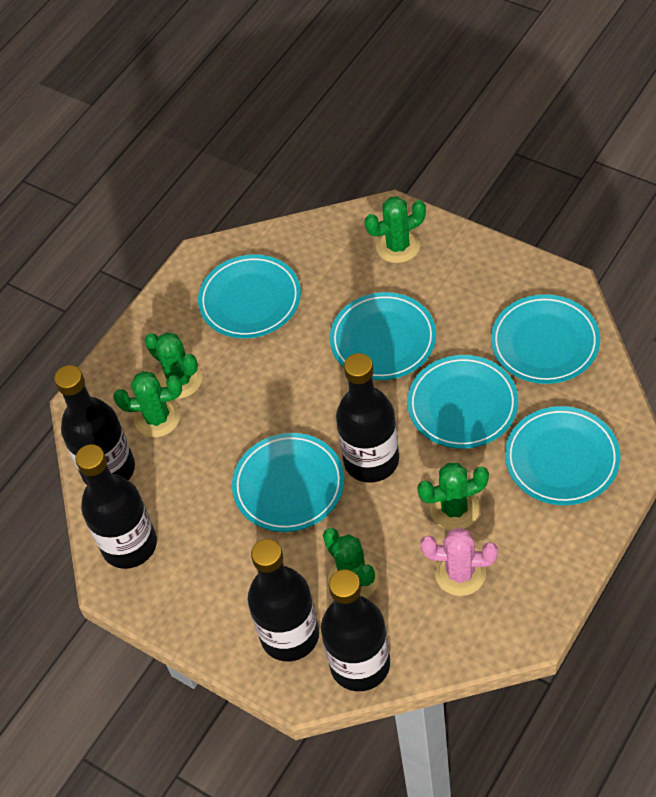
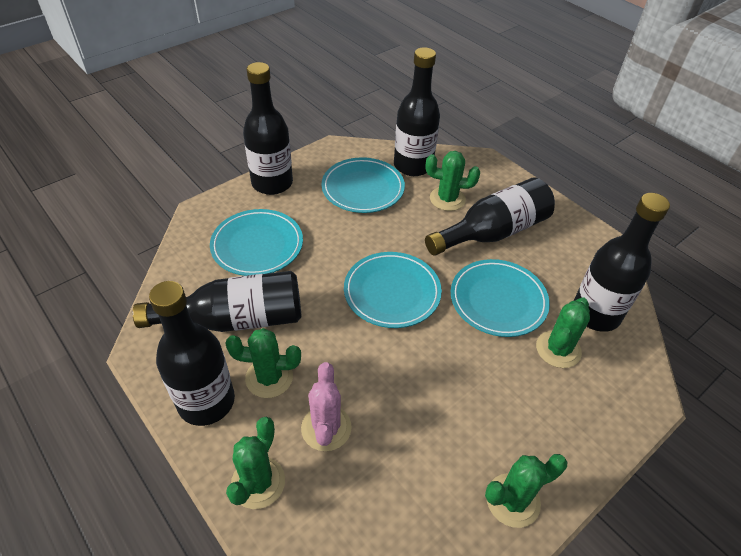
black bottle: [54,365,135,485] [75,444,157,569] [248,539,319,661] [321,569,390,691] [336,353,399,483] = 5 -> [133,271,301,332] [149,281,235,426] [243,62,293,195] [394,47,440,176] [425,177,555,255] [573,193,670,332] = 6
turquoise plate: [198,254,301,338] [232,433,345,532] [330,292,436,380] [407,355,518,449] [491,294,600,384] [505,406,621,505] = 6 -> [210,209,303,276] [321,157,405,213] [344,252,442,328] [451,259,550,337] = 4

